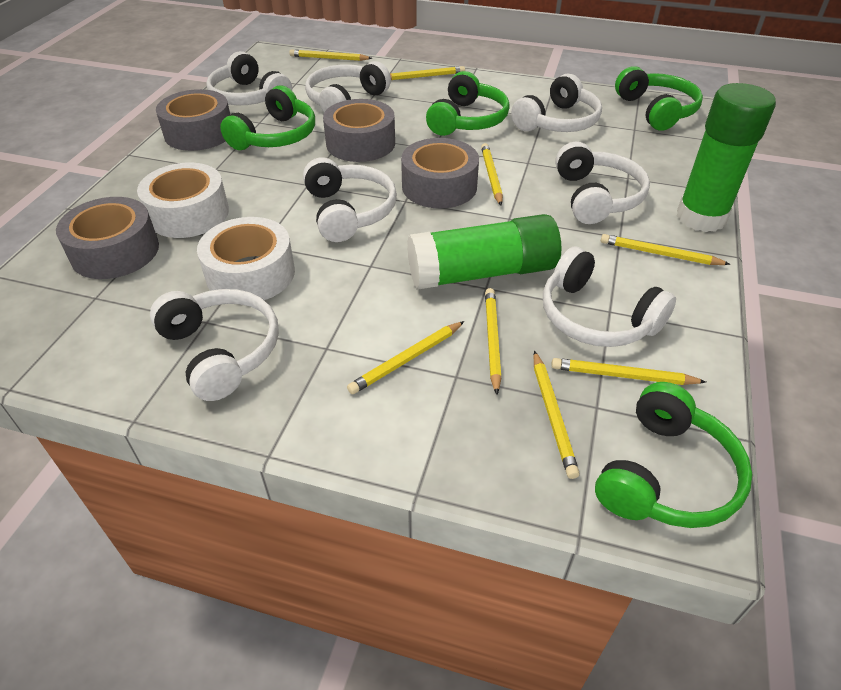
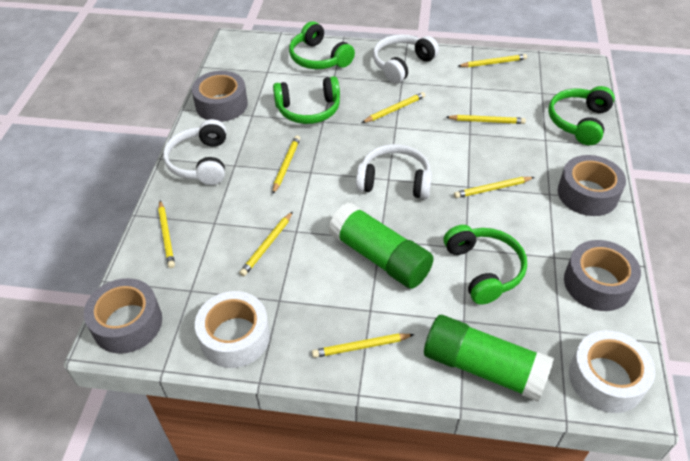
white headphones: [150,289,279,401] [206,51,292,105] [303,157,397,242] [305,61,391,112] [511,74,602,132] [543,247,676,347] [555,142,650,224] = 7 -> [163,119,226,185] [356,144,432,199] [373,34,439,83] = 3

